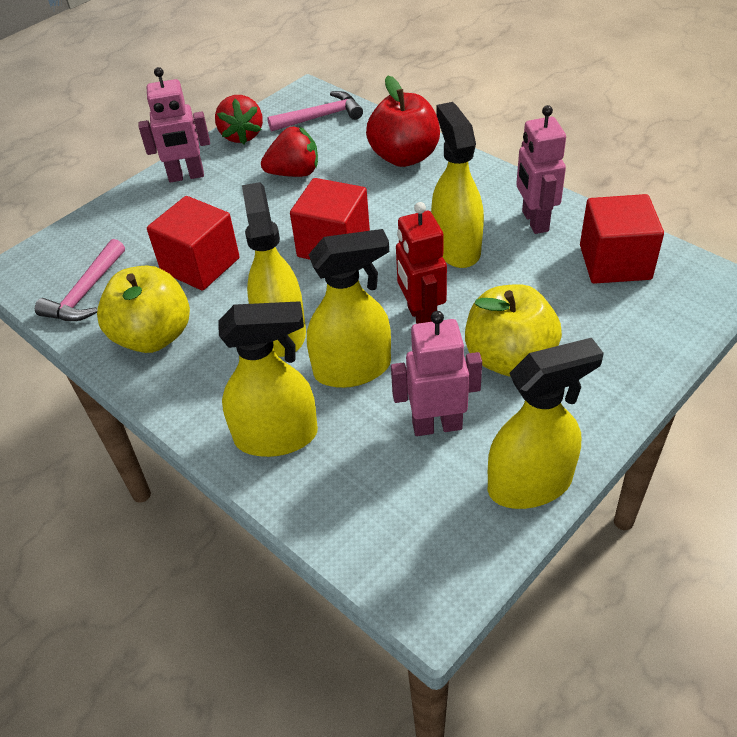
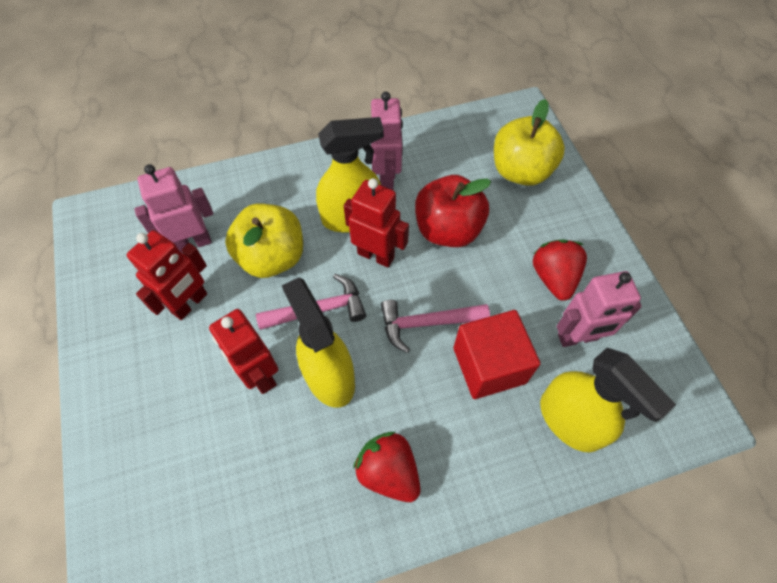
red cube: [147,196,240,291] [290,178,370,260] [580,194,664,284] = 3 -> [453,310,540,399] = 1
red robot: [396,202,447,324] = 1 -> [127,230,207,320] [209,309,278,394] [344,178,409,268] = 3
yellow spray bottle: [219,301,318,457] [242,182,306,357] [307,229,391,388] [431,102,484,268] [488,338,604,509] = 5 -> [282,277,355,408] [316,117,384,232] [540,348,676,453] = 3

